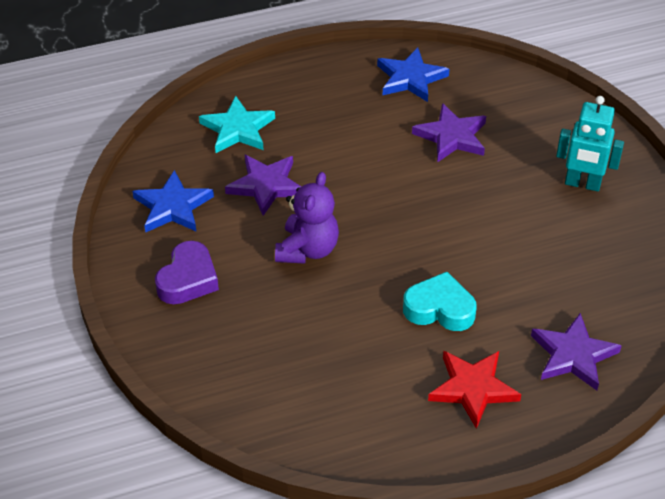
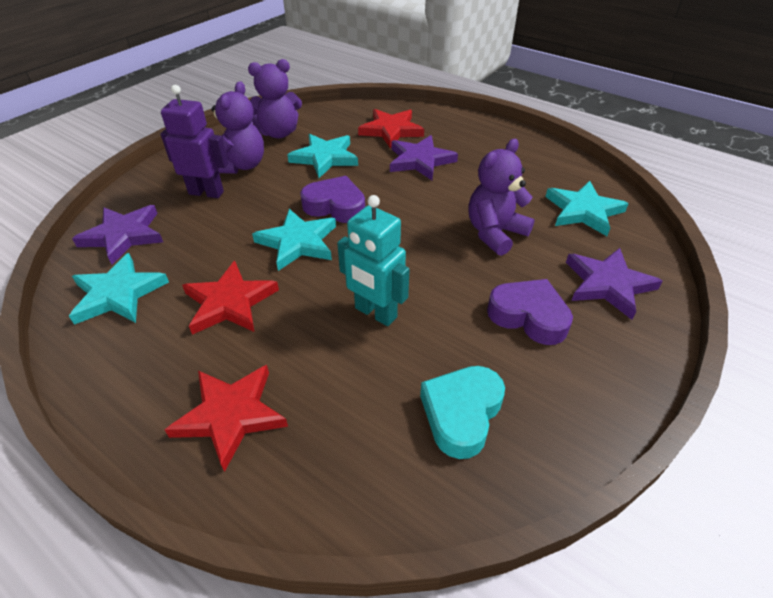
blue star: [132,170,214,232] [377,48,450,102] = 2 -> none = 0
purple heart: [155,241,219,304] = 1 -> [300,176,365,223] [487,279,573,345] = 2
purple robot: none = 0 -> [160,85,228,198] = 1
purple teddy bear: [275,172,339,264] = 1 -> [211,81,264,174] [248,59,302,138] [468,139,535,256] = 3
red star: [428,351,521,429] = 1 -> [165,365,288,472] [182,261,279,335] [358,109,424,148] = 3
turquoise star: [199,96,275,153] = 1 -> [69,253,169,325] [252,209,336,271] [287,134,358,178] [546,181,629,236] = 4

